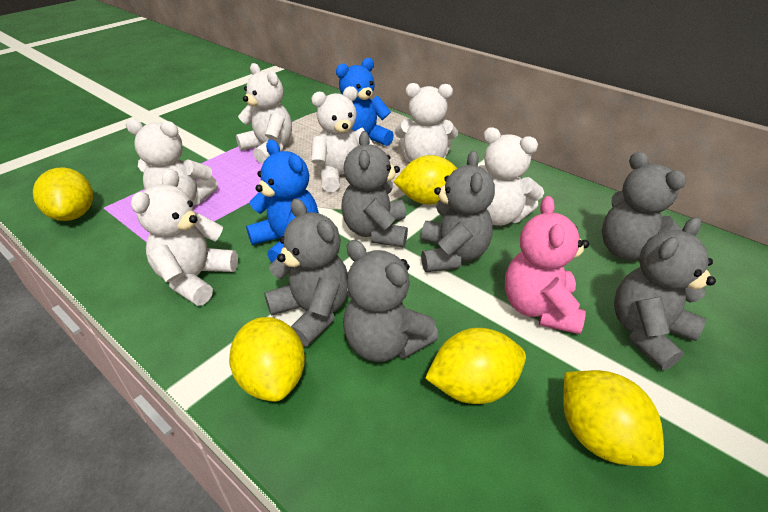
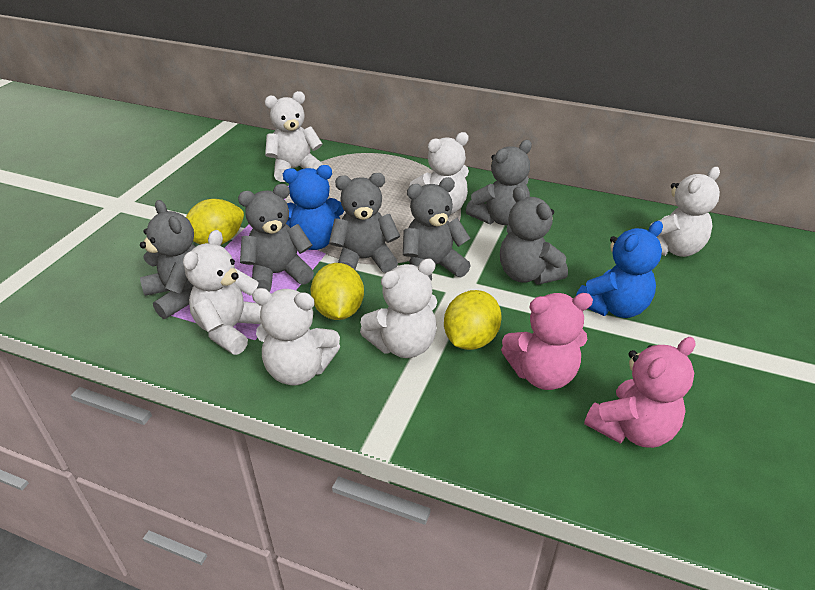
pink teddy bear: [505,196,589,334] = 1 -> [501,293,593,390] [584,337,696,448] = 2
yellow lemon: [33,167,93,221] [229,317,305,402] [394,155,457,205] [425,328,526,404] [563,370,664,466] = 5 -> [186,199,244,245] [310,263,364,320] [444,290,502,350] = 3

